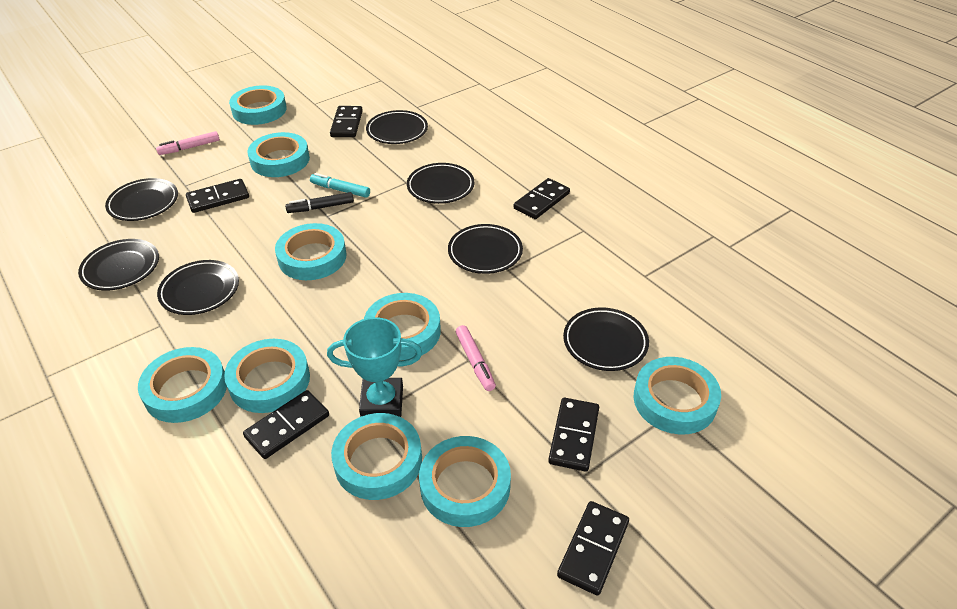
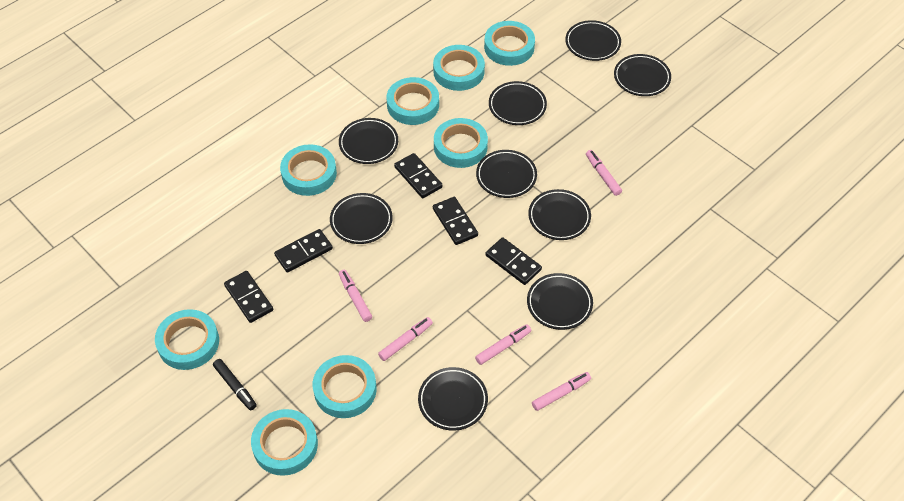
black domino: [186,179,249,213] [243,390,329,459] [330,106,363,137] [514,178,570,219] [548,398,599,472] [557,501,629,596] = 6 -> [224,271,273,323] [274,229,333,273] [394,153,443,198] [433,197,478,245] [486,237,542,285] = 5
black plate: [78,239,159,291] [105,178,178,221] [157,260,239,315] [366,110,428,144] [407,163,474,204] [448,224,523,274] [563,307,649,371] = 7 -> [330,193,393,244] [339,118,398,164] [418,367,488,431] [476,150,537,198] [489,81,547,125] [527,273,593,330] [528,189,591,240] [565,20,621,61] [614,54,671,96] = 9
pink marker: [156,131,220,155] [456,325,496,391] = 2 -> [339,270,372,322] [378,317,433,361] [475,324,531,365] [532,372,591,411] [586,150,622,196] = 5
turquoise marker: [310,173,370,198] = 1 -> none = 0
turquoise tape: [138,347,227,423] [224,339,310,413] [229,86,287,125] [248,132,310,177] [275,223,346,280] [331,413,422,500] [364,293,441,360] [419,436,511,527] [634,357,721,434] = 9 -> [155,309,219,370] [251,409,318,476] [280,144,337,196] [313,355,377,418] [387,77,439,125] [433,45,485,91] [434,118,488,168] [484,21,535,66] = 8
turquoise trophy: [327,317,422,417] = 1 -> none = 0

